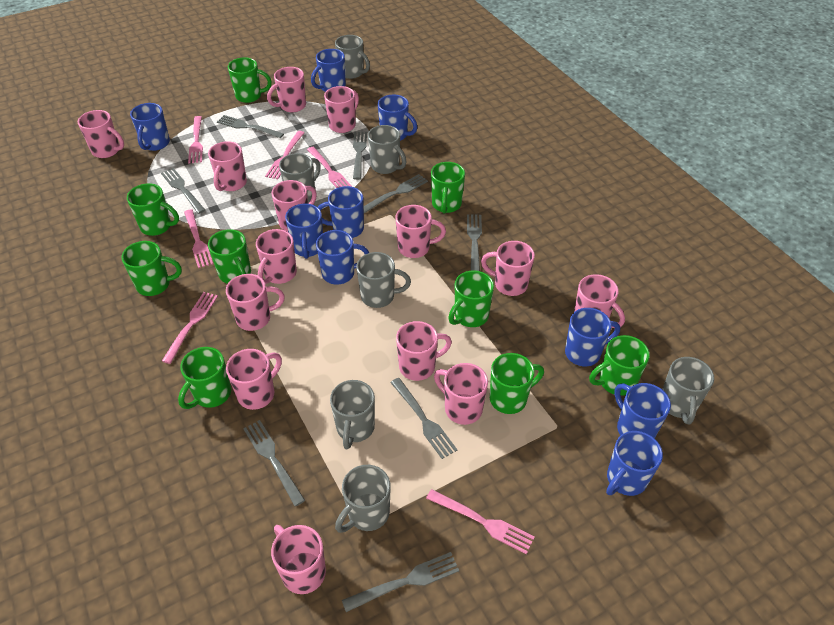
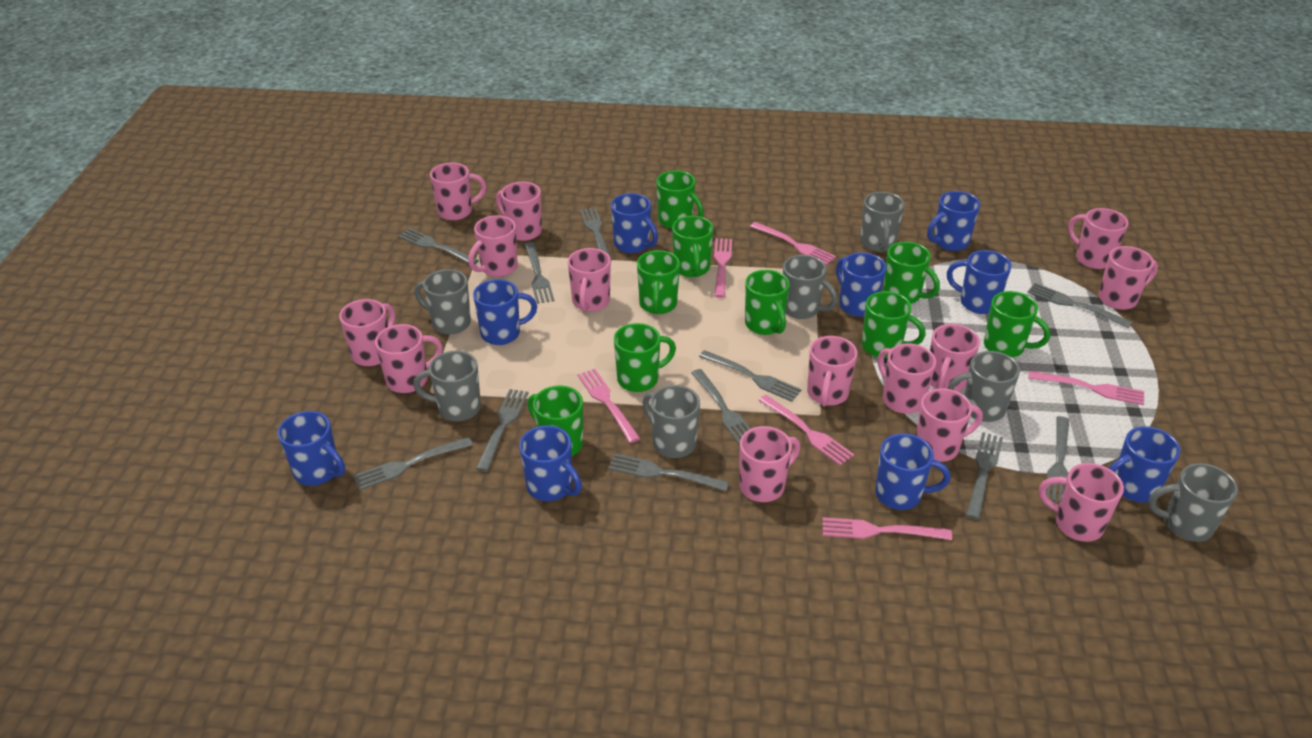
grey fork: [161,168,205,214] [217,115,284,138] [243,420,305,506] [342,552,459,612] [353,132,367,180] [364,174,428,213] [390,378,457,459] [467,214,482,271] = 8 -> [353,437,473,491] [398,228,479,264] [476,389,529,471] [524,242,554,304] [580,207,612,260] [608,453,729,491] [691,369,750,446] [699,350,802,402] [966,432,1003,520] [1027,283,1132,328] [1046,416,1069,503] = 11

